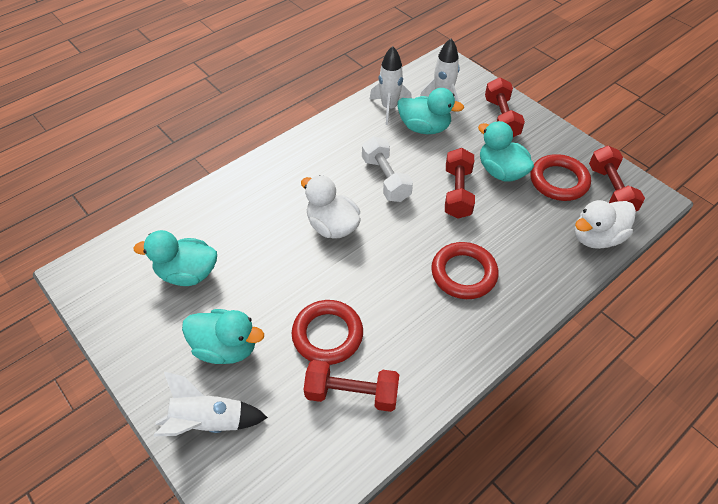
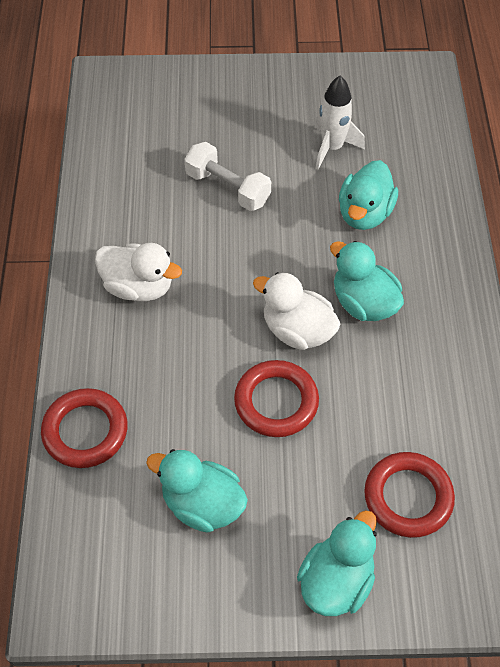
red dumbbell: [303,360,399,412] [445,148,475,219] [485,77,525,137] [589,146,645,211] = 4 -> none = 0
white rocket: [154,372,268,436] [370,46,412,125] [419,38,460,114] = 3 -> [314,75,365,170] = 1

